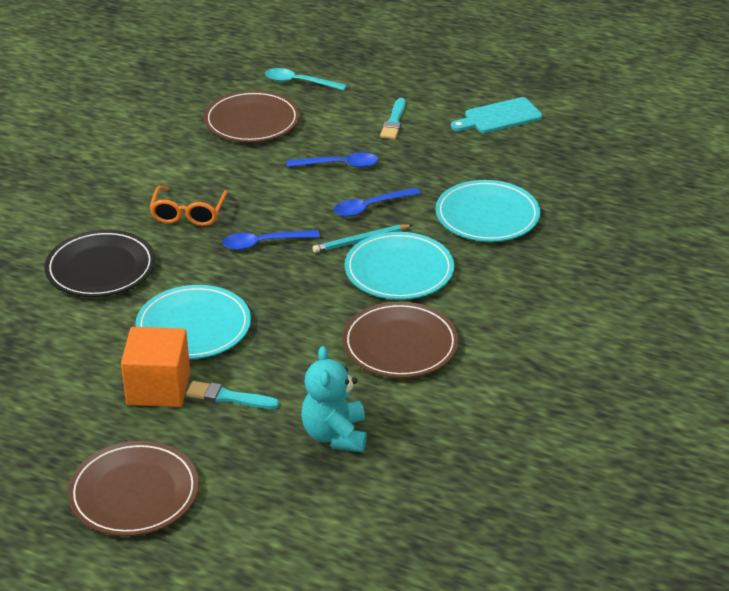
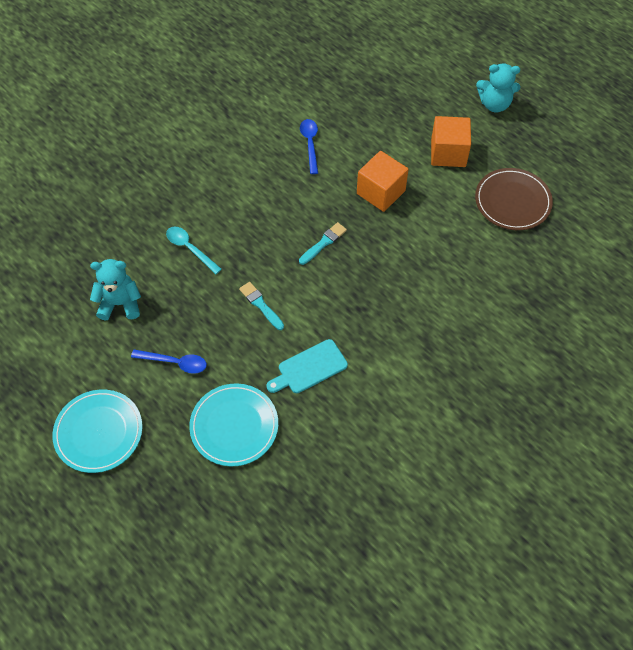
black plate: [45,230,155,297] = 1 -> none = 0
blue spoon: [222,230,320,250] [287,152,379,168] [334,188,421,217] = 3 -> [131,350,207,374] [300,119,318,174] = 2
brown plate: [68,441,199,536] [204,90,300,142] [342,302,459,378] = 3 -> [475,168,553,230] = 1
orange cube: [121,327,190,407] = 1 -> [357,151,409,212] [431,116,471,167] = 2
orange glasses: [149,186,228,226] = 1 -> none = 0
turquoise pencil: [312,224,413,253] = 1 -> none = 0
turquoise plate: [135,285,251,359] [345,232,454,300] [436,180,540,242] = 3 -> [52,390,143,473] [189,384,278,466] = 2
turquoise teddy bear: [301,346,367,452] = 1 -> [90,259,141,321] [476,63,520,112] = 2

